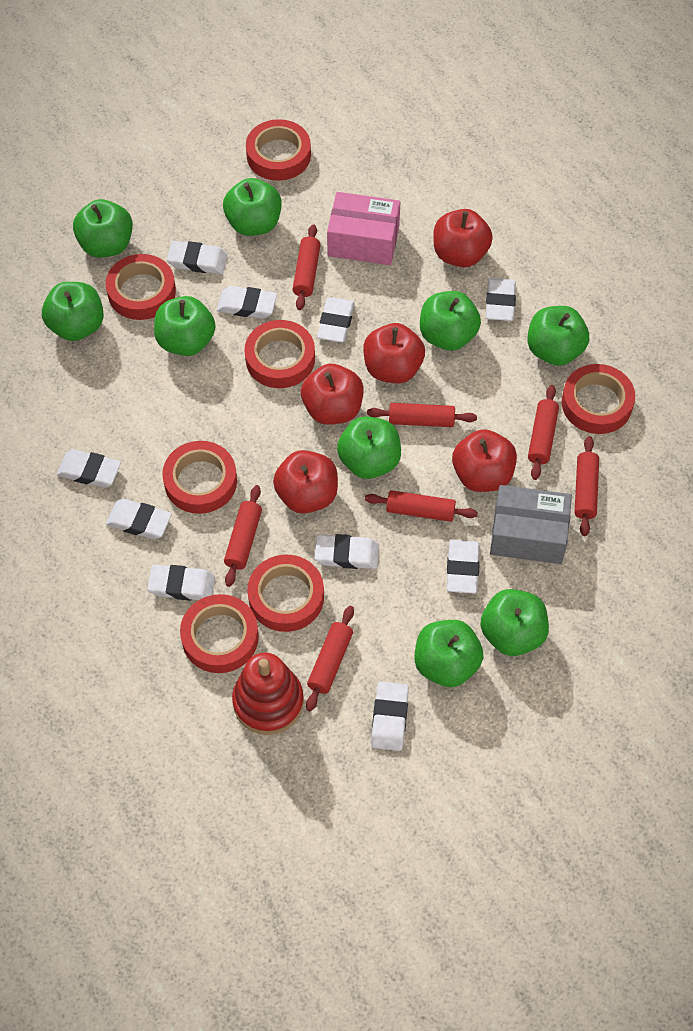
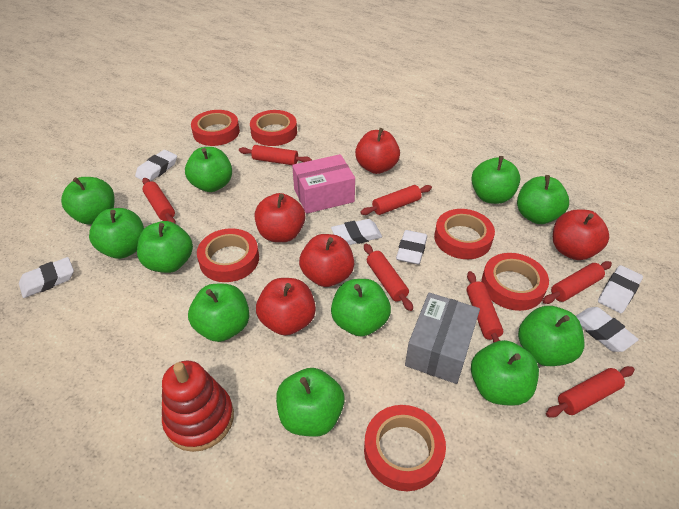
green apple: [42,282,104,341] [73,199,133,257] [154,296,215,356] [223,178,282,236] [337,416,401,479] [415,620,483,687] [420,291,481,351] [480,589,549,656] [527,306,589,366] = 9 -> [61,177,115,225] [89,208,144,259] [137,221,193,273] [185,147,232,192] [188,284,249,342] [276,368,345,437] [331,279,391,337] [471,156,520,204] [471,340,539,406] [517,175,569,224] [518,306,584,366] = 11
red tape: [106,254,176,320] [162,441,237,514] [180,594,259,673] [244,320,315,388] [246,119,311,181] [247,555,324,632] [562,364,635,434] = 7 -> [191,110,240,146] [197,228,259,282] [250,110,297,146] [364,405,446,491] [434,209,495,259] [481,253,549,311] = 6
white eraser: [57,449,121,488] [106,499,172,539] [147,565,215,601] [167,241,228,274] [217,286,277,319] [315,534,379,569] [317,297,355,342] [371,682,409,751] [447,540,480,594] [486,278,516,321] = 10 -> [19,257,74,298] [135,150,177,181] [331,219,382,245] [396,230,427,264] [576,307,639,352] [598,265,643,313] = 6

